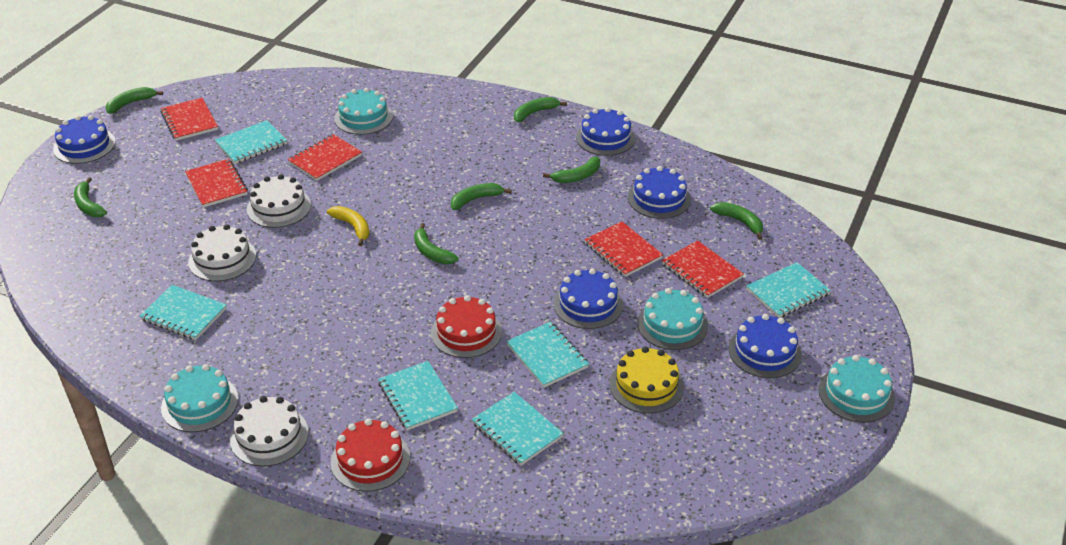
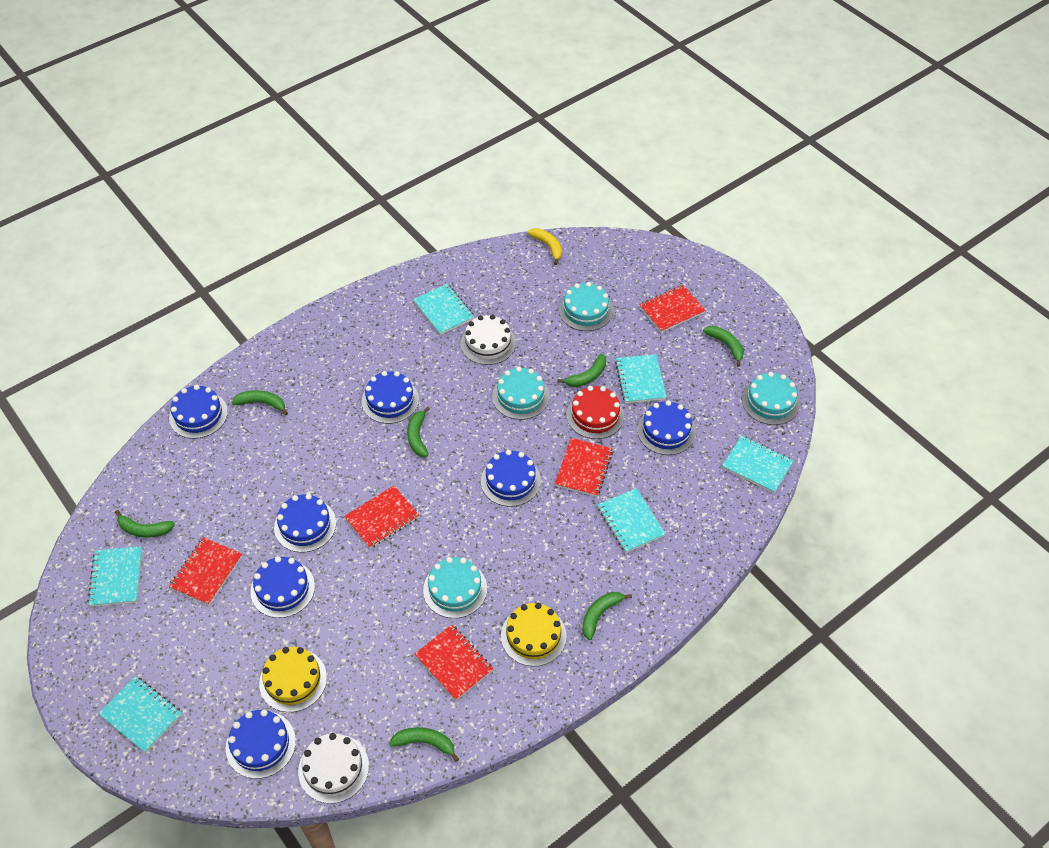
blue cake: [53,115,115,164] [554,268,623,329] [576,107,635,156] [628,166,691,219] [729,314,802,378] = 5 -> [169,385,228,439] [226,710,296,779] [250,556,315,618] [274,494,336,552] [361,371,419,424] [481,450,541,507] [637,400,696,455] = 7
red cake: [331,418,410,492] [431,295,502,358] = 2 -> [566,386,624,439] = 1
white cake: [188,224,256,281] [230,396,309,467] [247,174,311,228] = 3 -> [298,733,369,804] [460,315,516,365] = 2
yellow cake: [609,346,684,413] = 1 -> [259,647,327,712] [501,603,567,666] = 2

